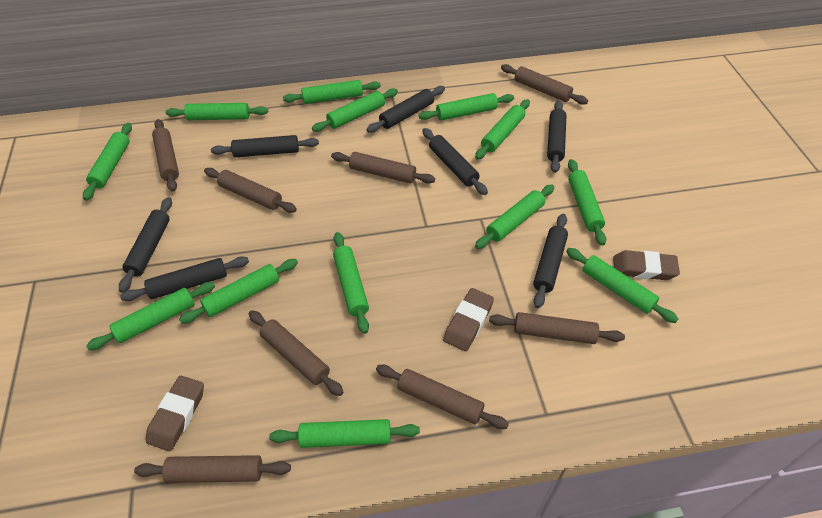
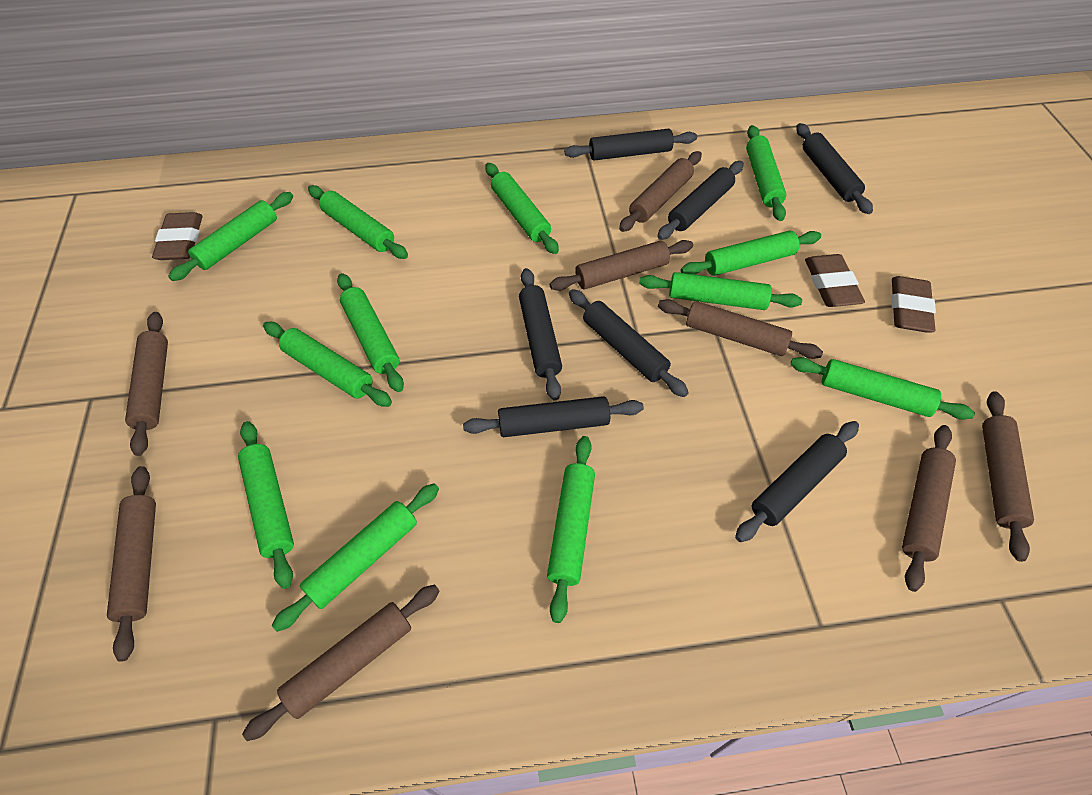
green rolling pin: [83,123,132,200] [86,282,215,350] [166,103,268,120] [179,259,298,324] [269,419,420,448] [283,80,381,104] [312,88,398,132] [333,232,369,334] [419,93,514,121] [475,99,530,160] [475,184,555,249] [566,248,678,323] [568,159,606,246] = 13 -> [168,192,293,281] [238,421,294,589] [263,322,392,407] [272,483,439,632] [308,185,408,259] [337,273,404,392] [485,163,559,254] [547,436,595,623] [639,272,802,310] [681,231,821,276] [746,125,786,221] [790,357,975,420] = 12

